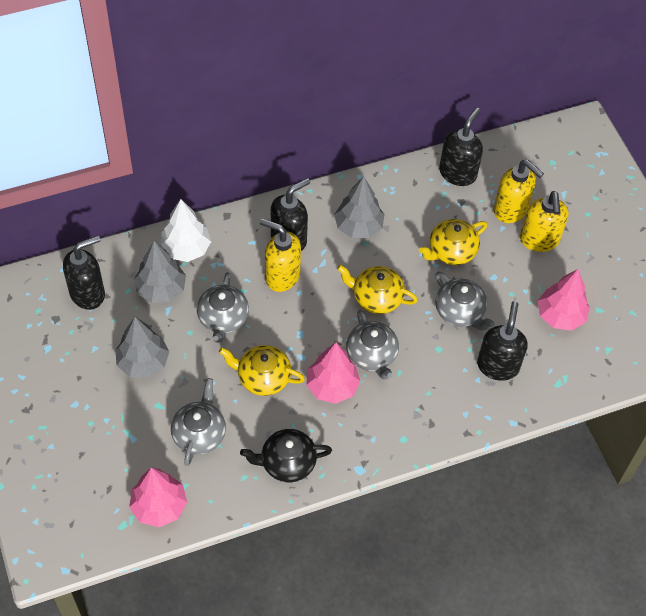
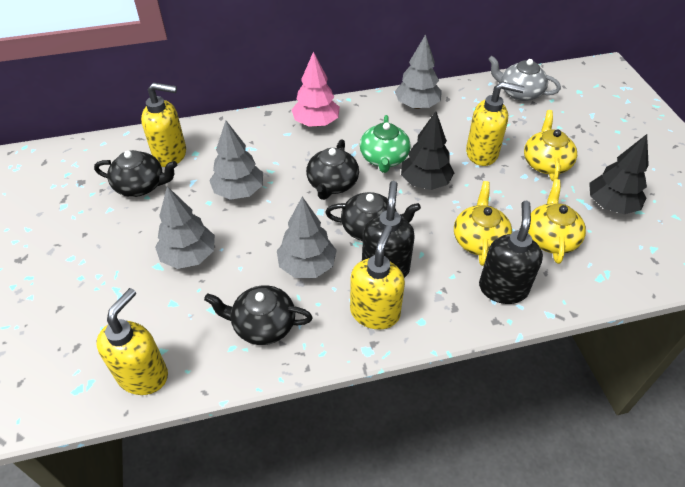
black soap dispenser: [63,235,105,310] [271,178,310,251] [439,108,483,186] [477,301,528,381] = 4 -> [362,181,415,278] [479,201,543,304] = 2
black teapot: [240,429,332,482] = 1 -> [94,150,177,197] [204,285,313,345] [306,140,359,200] [325,192,421,241] = 4
black tree: none = 0 -> [401,111,454,190] [589,134,649,214] = 2
green teapot: none = 0 -> [360,115,411,173] = 1
grey teapot: [171,378,226,466] [197,272,249,343] [346,310,399,380] [435,271,494,331] = 4 -> [488,56,561,101] = 1
grey tree: [115,317,169,378] [134,241,186,303] [334,176,385,238] = 3 -> [155,186,215,269] [209,120,263,200] [277,197,337,278] [395,34,442,109] = 4
pink tree: [129,467,187,527] [306,342,360,404] [538,269,590,331] = 3 -> [292,52,340,127] = 1
white tree: [160,199,211,262] = 1 -> none = 0
yellow soap dispenser: [260,219,301,292] [494,160,544,223] [520,191,568,252] = 3 -> [96,288,168,395] [141,82,186,167] [350,225,405,329] [466,81,525,166] = 4

